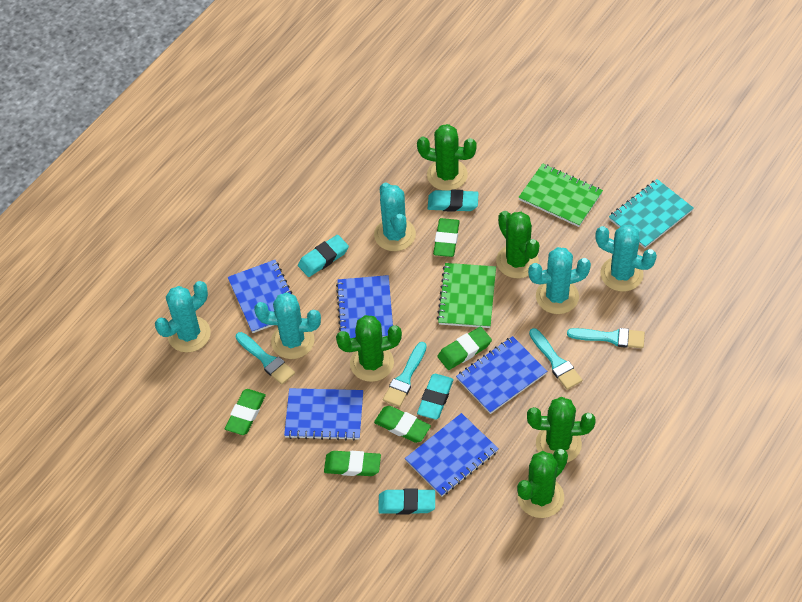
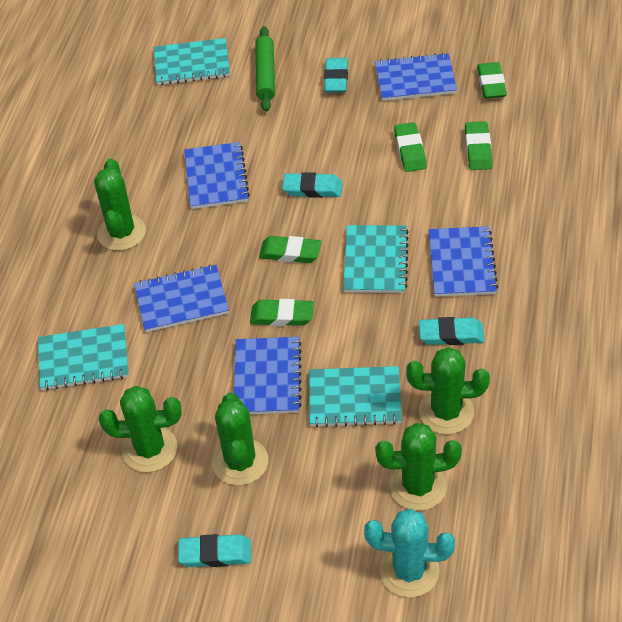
green notebook: [437,263,496,328] [519,163,603,227] = 2 -> none = 0
green rolling pin: none = 0 -> [255,26,275,112] = 1
turquoise brush: [236,332,295,385] [383,342,427,407] [529,328,582,390] [567,328,645,348] = 4 -> none = 0
turquoise cactus: [155,281,211,352] [254,292,321,359] [374,182,416,251] [528,247,591,314] [595,225,657,292] = 5 -> [364,509,455,597] = 1
turquoise notebook: [609,179,694,248] = 1 -> [38,324,129,391] [154,38,230,85] [309,366,402,427] [343,225,409,293] = 4

